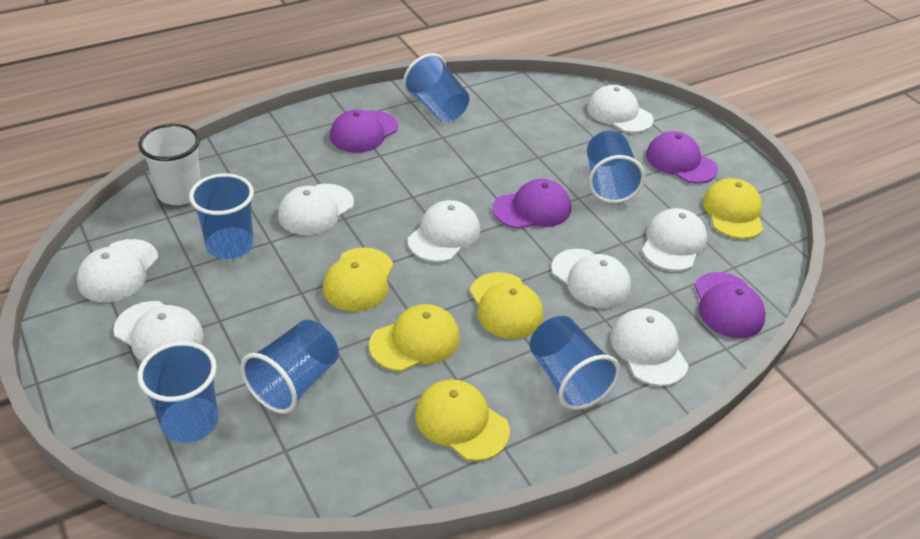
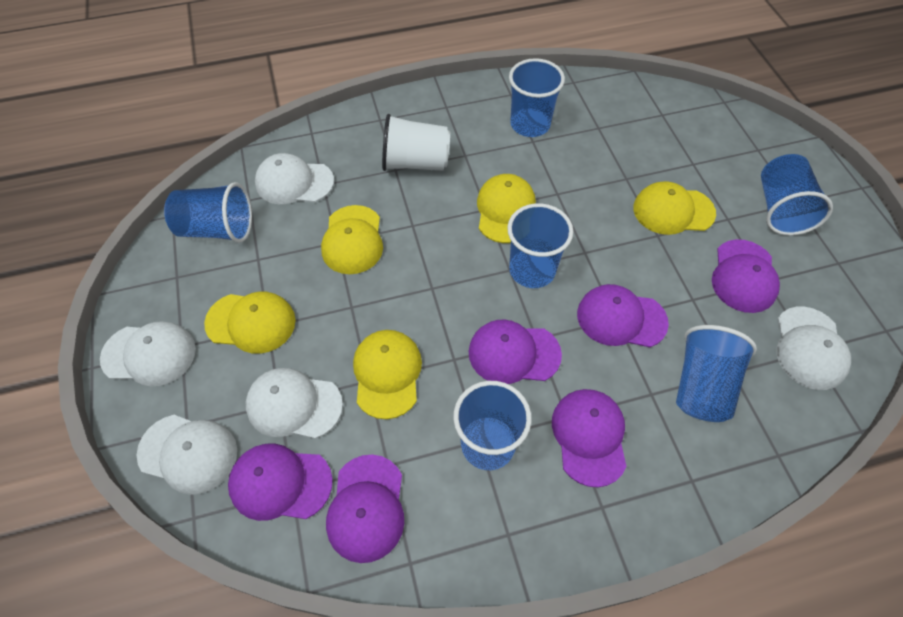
purple cap: [330,109,398,153] [493,179,571,229] [646,131,718,183] [694,272,766,338] = 4 -> [228,443,333,521] [326,454,404,563] [469,320,562,384] [552,389,627,487] [577,284,669,347] [712,239,780,313] = 6
white cap: [77,239,158,302] [114,301,204,361] [278,184,354,235] [408,200,480,262] [551,249,631,308] [587,85,654,133] [610,308,689,386] [642,208,707,271] = 8 -> [100,321,196,386] [136,415,237,495] [246,368,343,439] [255,153,334,204] [777,307,851,390] = 5

